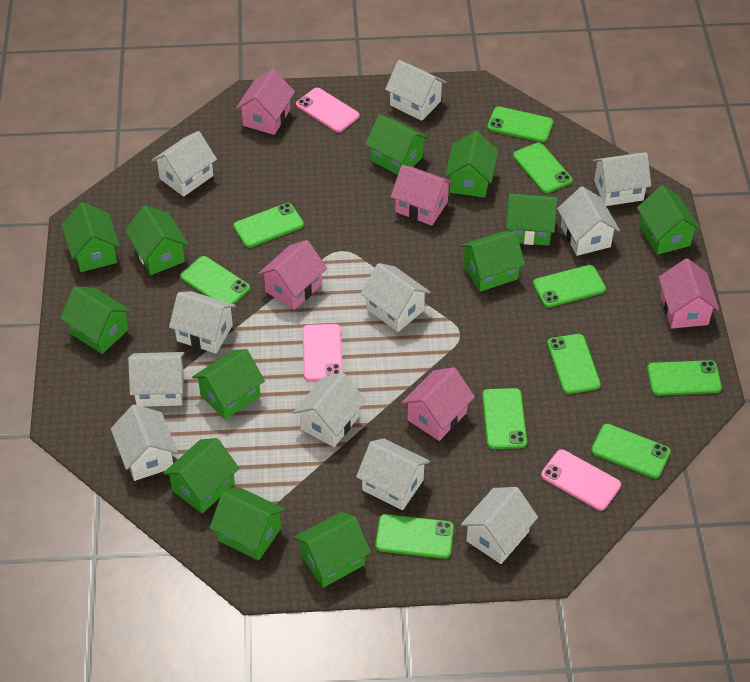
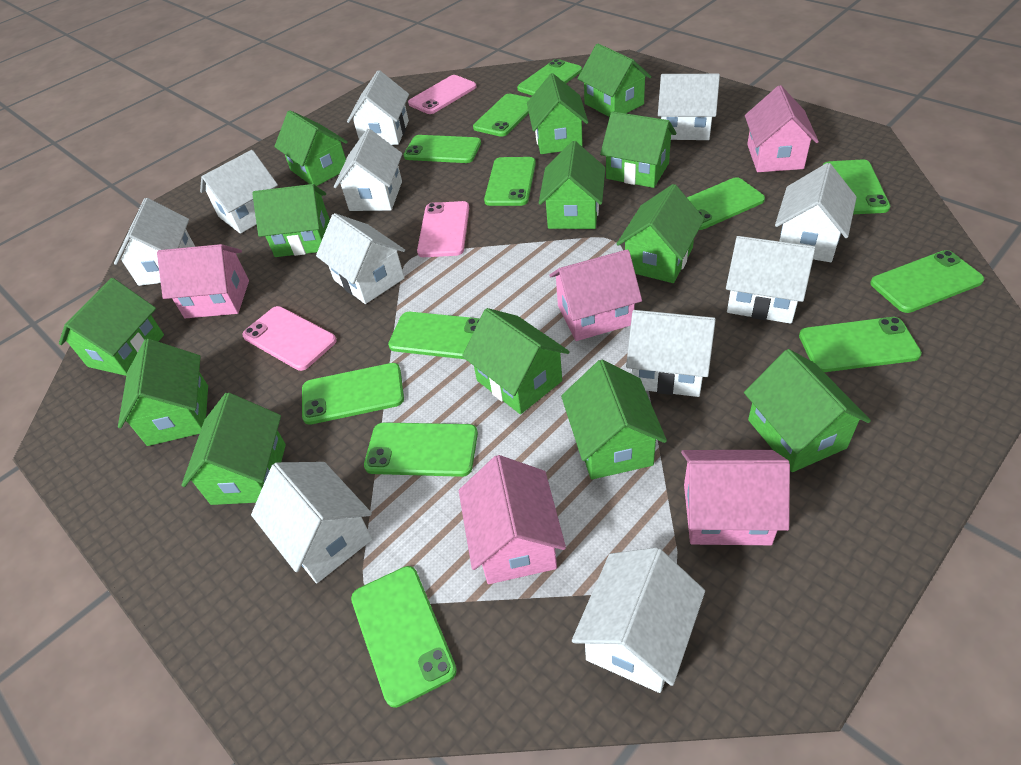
green house: [60,286,131,354] [62,202,120,272] [125,205,189,275] [163,438,239,513] [192,349,265,420] [210,487,286,561] [294,512,371,588] [365,114,429,175] [445,131,498,198] [460,231,525,292] [506,194,558,246] [637,185,701,255] = 12 -> [59,278,164,376] [118,339,208,446] [181,393,286,505] [252,184,330,257] [274,110,348,186] [462,308,570,414] [527,73,588,154] [539,141,605,229] [561,360,667,479] [578,44,652,117] [600,111,677,188] [617,184,704,283] [744,349,871,472] = 13
green phone: [180,256,250,304] [233,203,304,248] [375,514,454,559] [482,388,527,449] [487,106,553,143] [513,143,573,193] [533,265,606,308] [547,334,601,394] [591,424,671,479] [647,360,722,396] = 10 -> [302,363,404,425] [351,566,457,708] [364,422,478,477] [388,312,480,359] [404,135,481,163] [473,94,530,137] [484,157,536,206] [517,59,582,96] [687,177,765,230] [799,317,922,372] [823,159,890,214] [870,250,984,313] = 12

